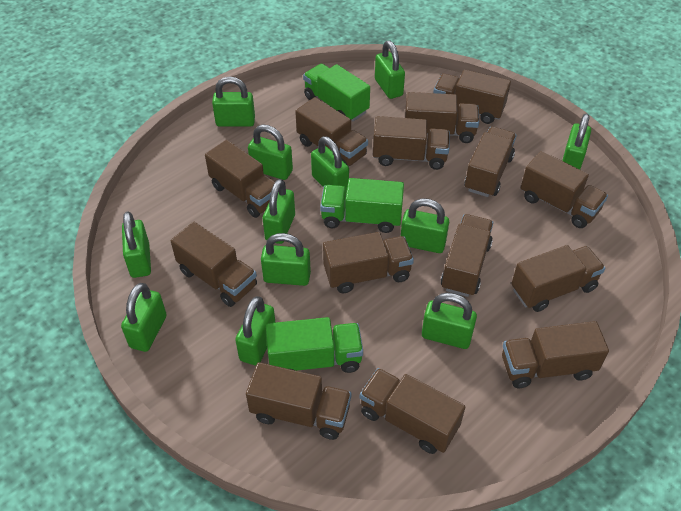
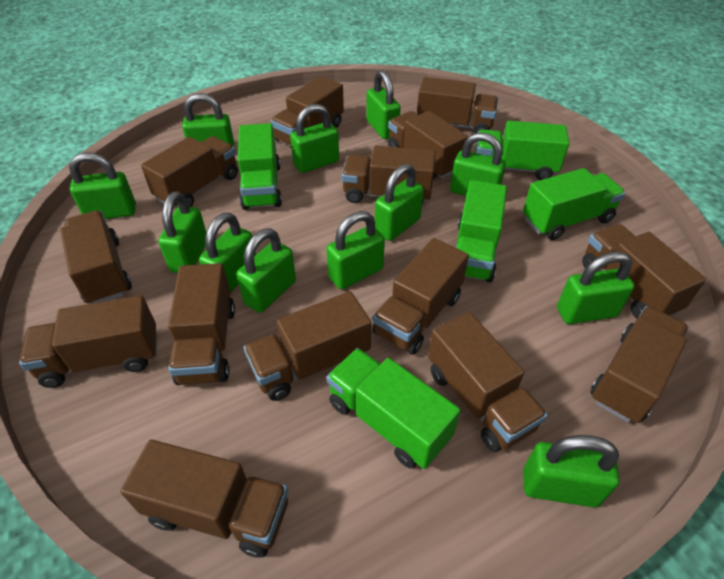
green truck: [266,317,363,373] [303,64,370,121] [320,178,404,233] = 3 -> [238,123,282,210] [327,348,461,469] [456,180,507,283] [475,121,569,180] [523,168,625,240] = 5

